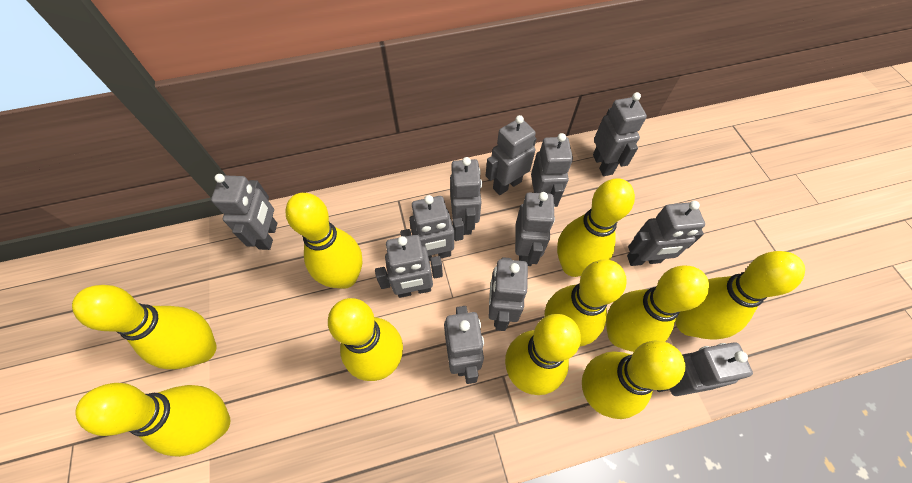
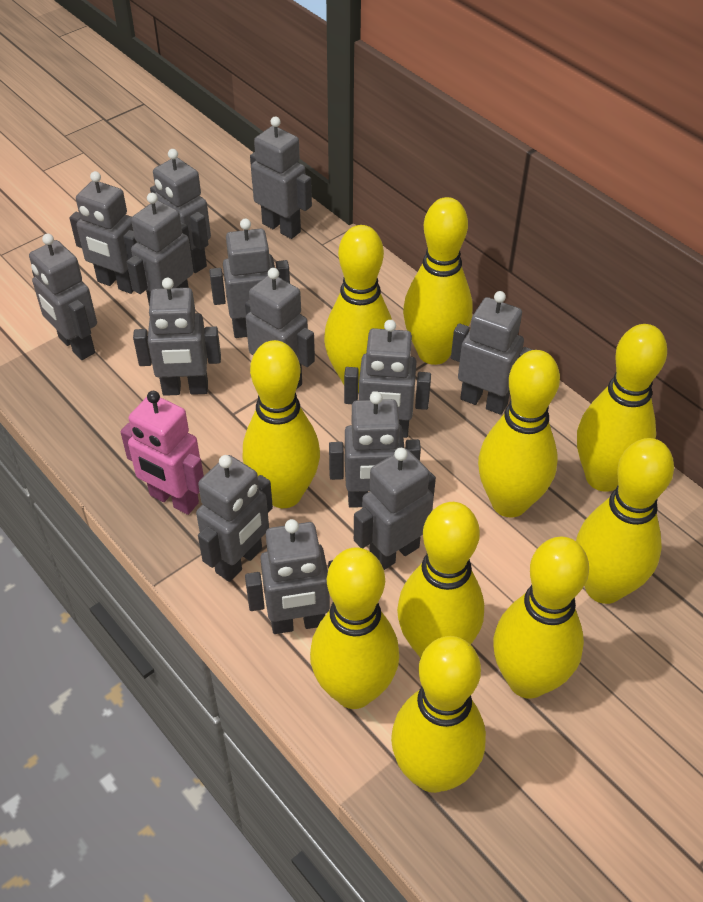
grey robot: [211,174,277,250] [375,235,443,298] [400,195,464,261] [444,306,484,384] [450,157,482,235] [485,115,536,195] [489,257,528,331] [515,192,555,266] [531,133,573,207] [593,92,647,176] [627,201,705,266] [657,342,753,396] = 12 -> [29,234,97,360] [69,171,137,294] [127,193,193,305] [133,278,221,396] [150,149,211,273] [196,455,273,582] [209,219,290,338] [245,268,315,390] [245,519,333,634] [250,116,312,239] [329,392,421,508] [344,320,431,438] [354,448,436,570] [451,291,533,415] = 14
pink robot: none = 0 -> [120,391,204,515] = 1

